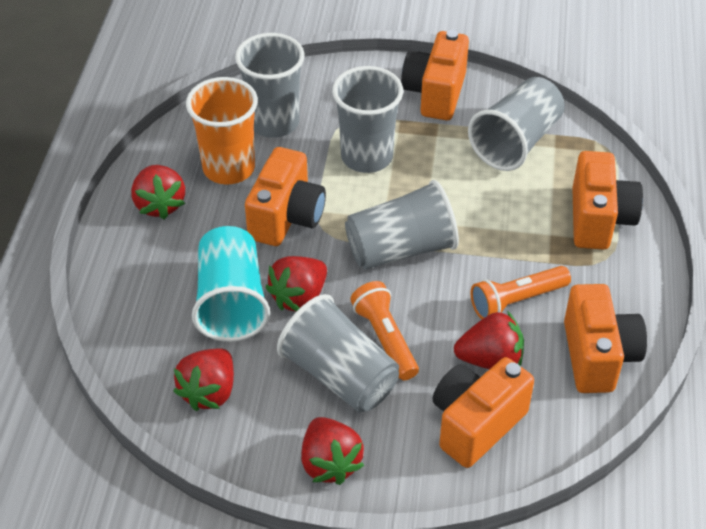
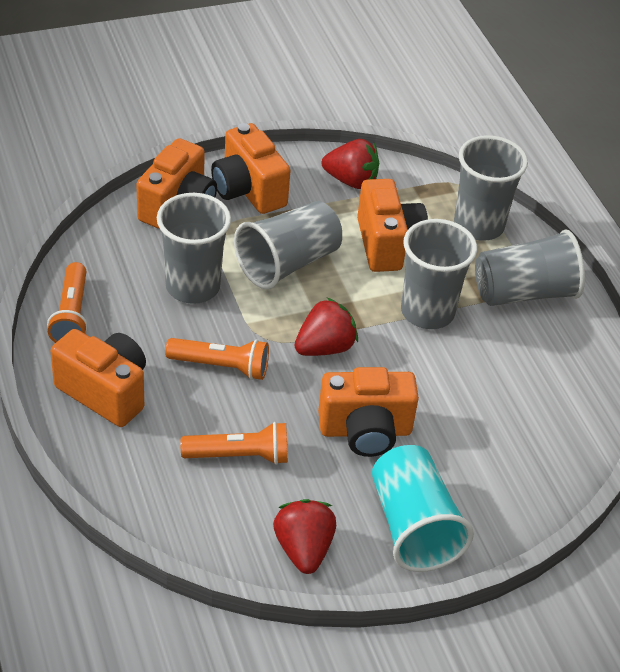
orange cup: [186,77,258,185] = 1 -> none = 0
orange flashlight: [350,281,419,380] [471,266,571,319] = 2 -> [47,262,88,343] [165,338,269,380] [180,422,288,465] = 3
red strawberry: [131,165,185,220] [174,348,234,411] [266,256,327,312] [301,417,364,485] [454,311,524,369] = 5 -> [273,499,336,574] [294,298,358,356] [322,139,379,189] = 3

